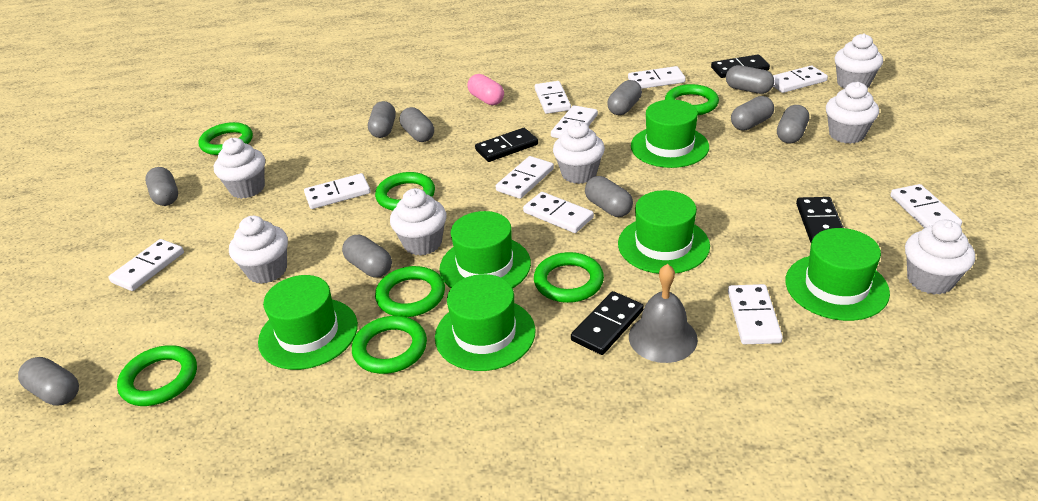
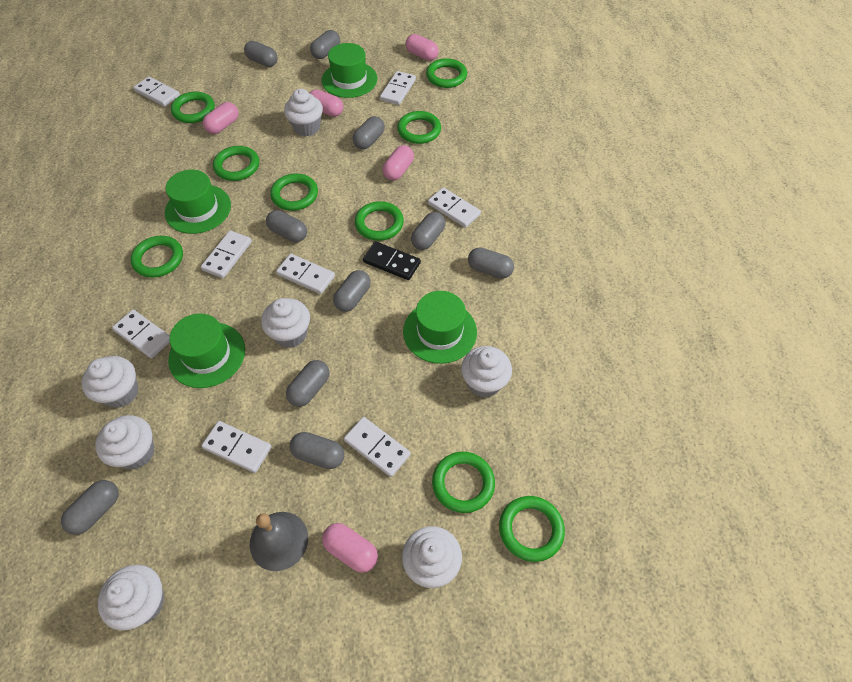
black domino: [475,128,538,162] [571,291,644,355] [711,55,770,78] [796,197,844,243] = 4 -> [363,241,421,280] = 1
green hat: [258,275,358,370] [435,274,536,371] [440,211,531,288] [618,190,710,274] [631,100,709,168] [785,228,890,321] = 6 -> [165,170,231,234] [168,313,245,388] [322,43,377,98] [403,291,477,364] = 4
green ring: [117,345,197,406] [198,122,253,155] [352,316,427,374] [375,172,435,211] [375,266,445,317] [534,252,604,303] [665,84,719,115] = 7 -> [130,236,183,278] [171,91,215,123] [213,146,259,181] [270,174,318,211] [355,201,404,241] [397,111,441,144] [426,58,467,88] [432,452,495,513] [499,496,565,562] = 9
pink capsule: [467,74,504,105] = 1 -> [203,102,239,134] [309,89,343,117] [322,523,378,573] [382,145,414,180] [405,34,439,61] = 5
white domino: [108,239,184,291] [304,173,370,209] [496,156,554,199] [523,192,594,233] [535,81,571,114] [551,105,598,138] [628,66,686,89] [728,284,783,344] [773,65,828,93] [890,184,962,228] = 10 -> [112,310,170,358] [133,76,180,107] [201,231,252,278] [201,421,272,473] [276,254,335,294] [344,417,411,477] [380,71,416,105] [428,187,481,228] = 8

